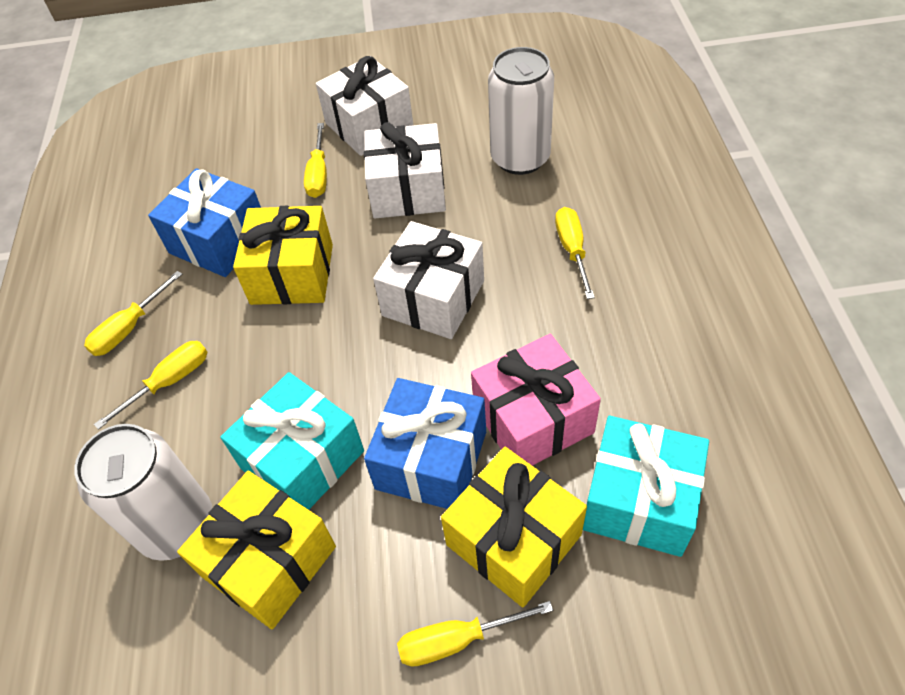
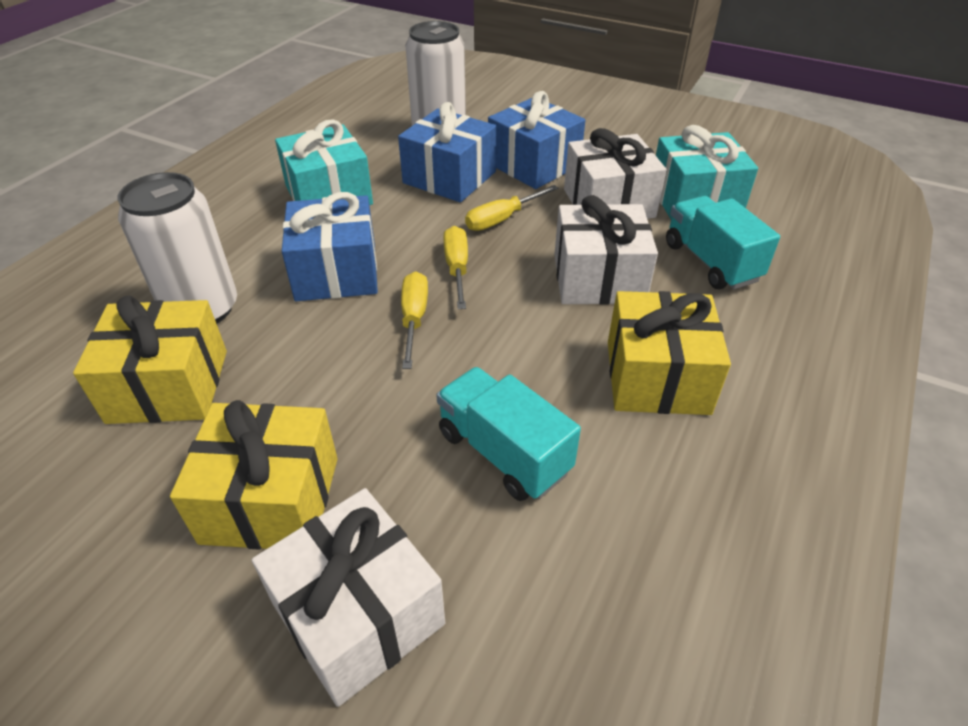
blue gift: [148,168,261,277] [364,378,486,509] = 2 -> [282,192,378,301] [398,102,497,202] [488,91,585,189] = 3
pink gift: [471,334,601,466] = 1 -> none = 0
turquoise truck: none = 0 -> [436,367,581,501] [666,196,780,290] = 2
yellow screwdriver: [84,271,182,356] [94,341,208,430] [304,123,327,198] [397,601,553,667] [555,207,595,299] = 5 -> [401,272,428,369] [444,226,468,309] [465,185,558,231] = 3

